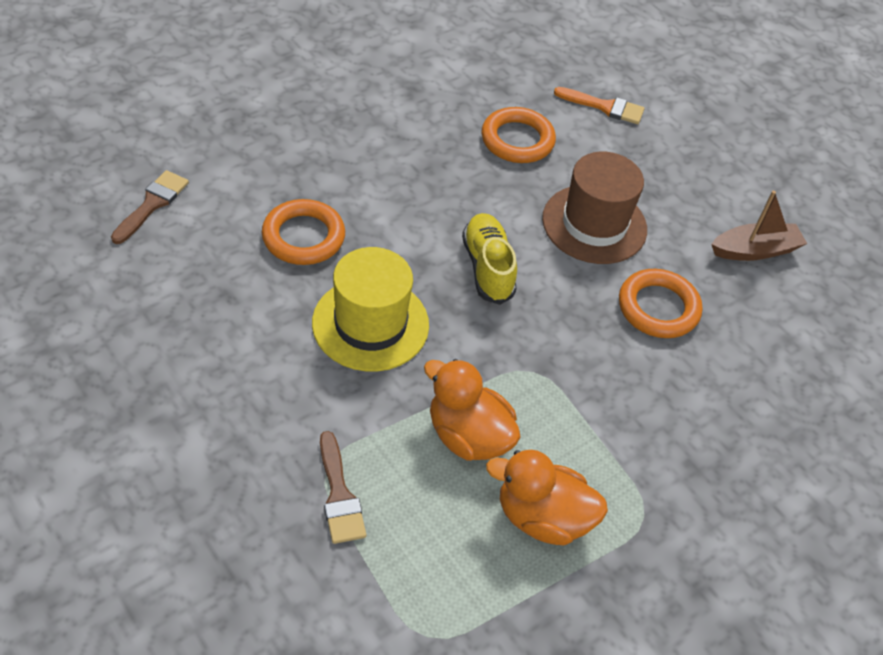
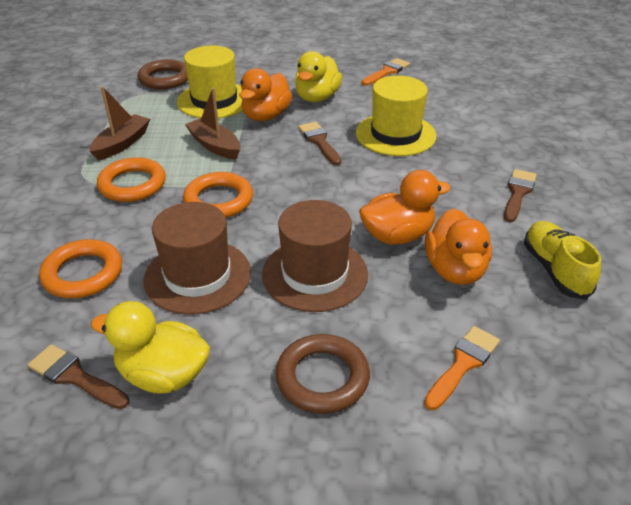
brown boat: [711,191,807,261] = 1 -> [89,86,150,160] [185,87,240,160] = 2
brown brush: [111,170,189,244] [320,431,366,544] = 2 -> [28,344,129,409] [298,122,341,165] [504,169,537,222] = 3
brown hat: [542,152,647,264] = 1 -> [143,202,251,315] [262,200,368,312] = 2
brown ring: none = 0 -> [137,59,188,89] [275,334,370,414] = 2
orange brush: [554,87,644,124] = 1 -> [361,58,410,86] [424,326,500,410] = 2
orange duck: [424,359,521,461] [486,450,608,545] = 2 -> [239,68,292,121] [359,170,451,245] [425,208,492,285] = 3
yellow duck: none = 0 -> [91,301,210,393] [295,51,342,102] = 2
yellow hat: [312,247,429,372] = 1 -> [177,46,243,118] [356,76,436,156] = 2

